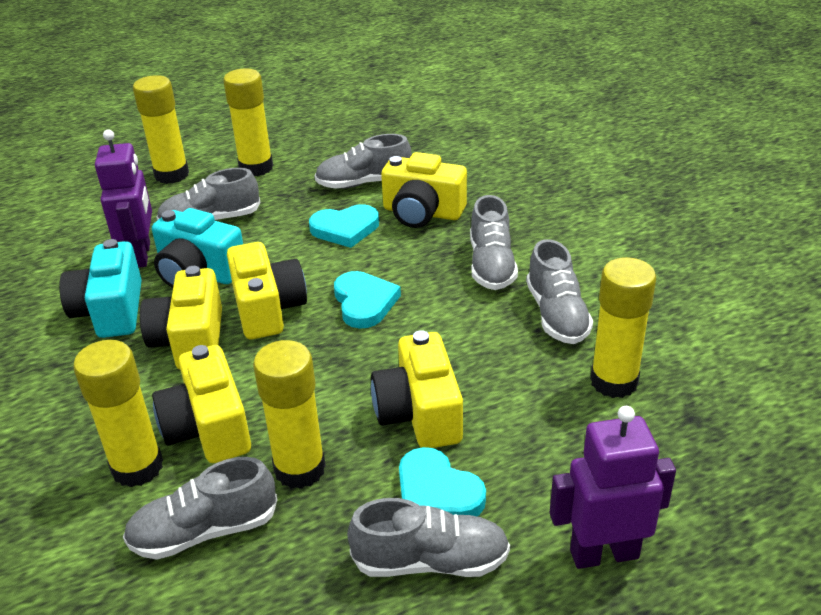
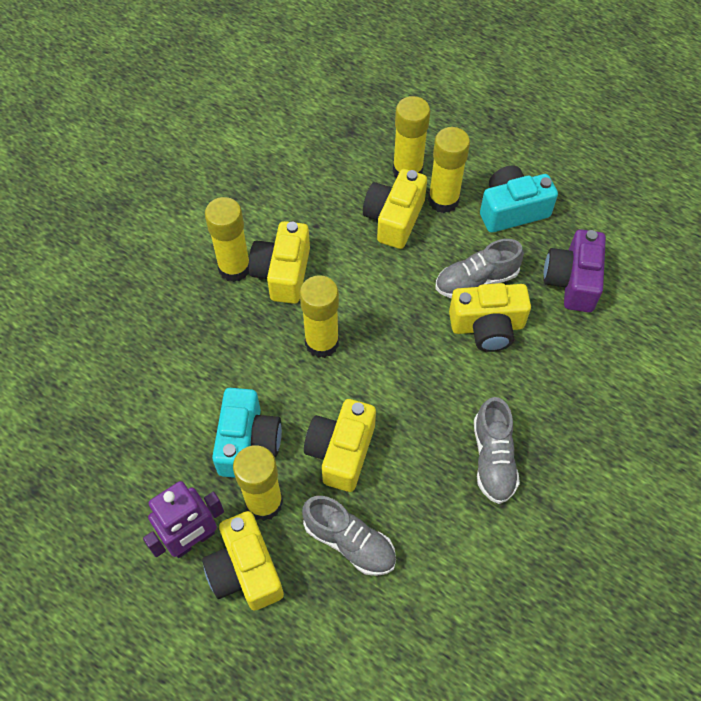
grey shoe: [123,457,278,560] [156,168,260,220] [314,134,411,189] [347,498,510,577] [470,195,518,290] [526,239,593,344] = 6 -> [302,496,396,576] [436,239,524,298] [474,397,520,504] = 3
purple camera: none = 0 -> [543,229,606,312] = 1
purple robot: [95,129,152,268] [550,406,676,569] = 2 -> [143,481,224,558] = 1
turquoise heart: [309,204,379,248] [334,271,401,329] [399,447,486,516] = 3 -> none = 0

